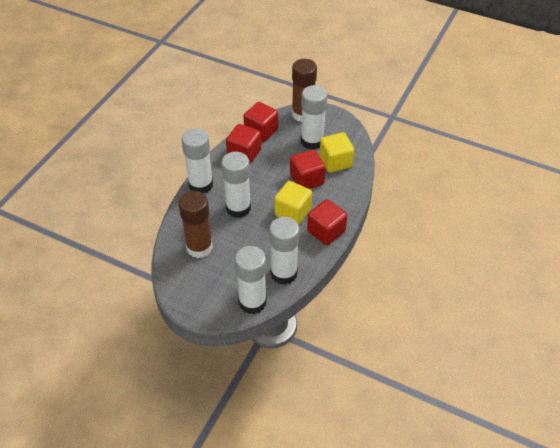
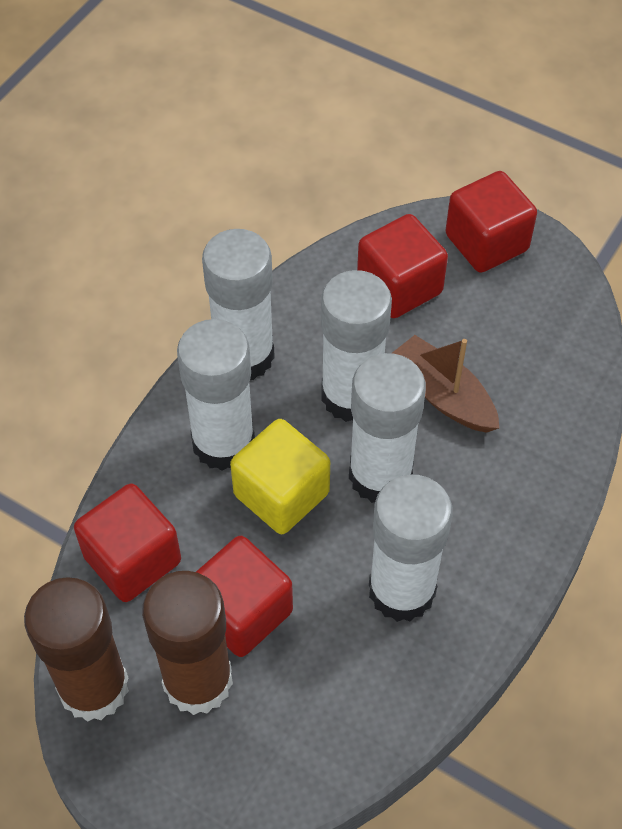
brown boat: none = 0 -> [391,335,500,433] = 1
yellow cube: [275,181,312,225] [319,132,354,173] = 2 -> [230,419,330,534] = 1

